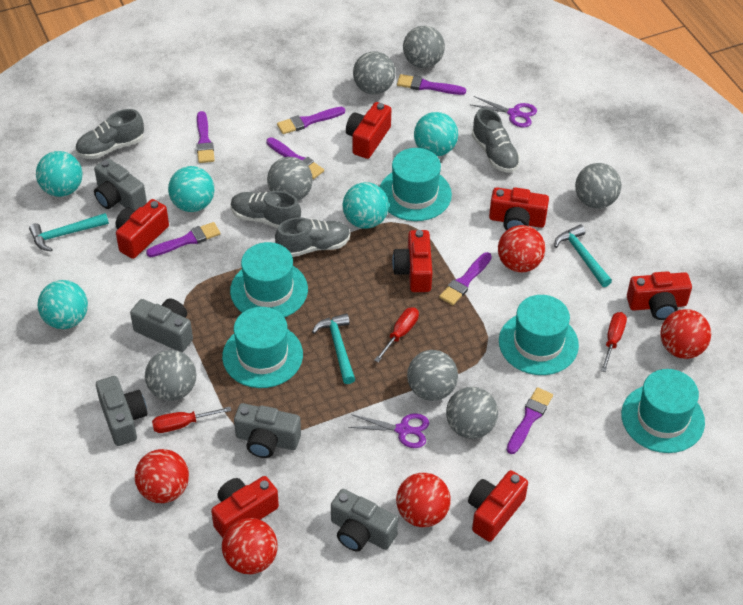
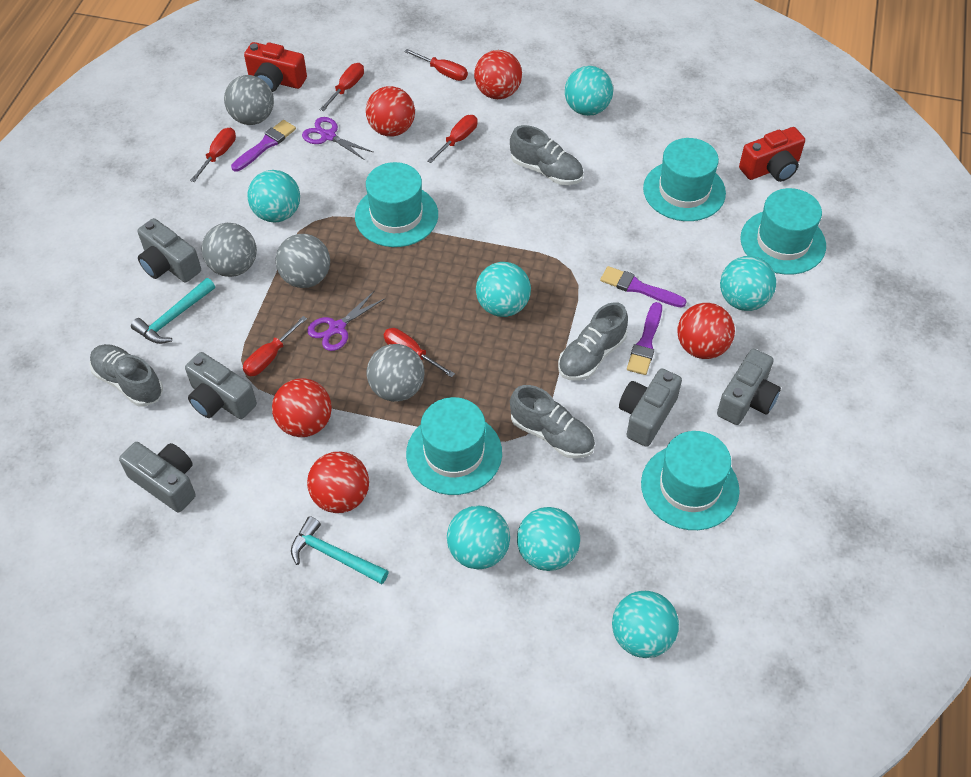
grey ball: [145,350,196,401] [267,157,313,201] [353,51,396,94] [403,26,445,68] [407,350,458,401] [446,387,498,439] [575,163,622,208] = 7 -> [202,223,257,277] [224,75,274,125] [276,234,330,288] [366,344,425,402] = 4
purple brush: [146,222,220,257] [196,111,215,163] [267,137,324,179] [277,107,345,134] [397,74,466,95] [439,252,492,305] [507,387,553,454] = 7 -> [231,120,296,171] [600,266,687,308] [627,302,662,375] = 3
red camera: [115,199,169,259] [211,476,279,538] [346,102,391,159] [392,230,433,292] [468,470,528,542] [489,187,549,231] [627,271,692,320] = 7 -> [244,42,307,92] [739,127,805,182] = 2
red screwdriver: [152,407,231,433] [374,307,419,362] [601,312,627,372] = 3 -> [190,128,236,182] [243,316,307,376] [319,63,364,112] [383,328,455,378] [404,49,468,81] [427,115,477,163] = 6
turquoise ball: [36,151,82,197] [38,280,88,329] [168,166,214,212] [343,182,389,229] [414,112,458,156] = 5 -> [247,170,300,222] [447,506,510,569] [476,262,531,317] [517,507,580,571] [565,66,613,116] [612,591,679,658] [720,256,776,311] = 7
turquoise hammer: [29,213,109,252] [312,313,355,384] [554,224,612,287] = 3 -> [131,278,215,344] [291,516,389,584] = 2

